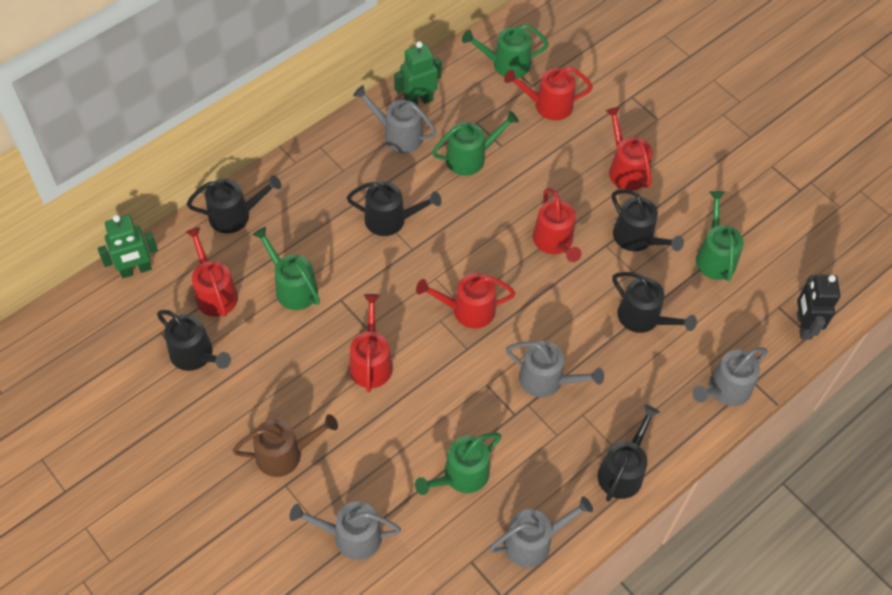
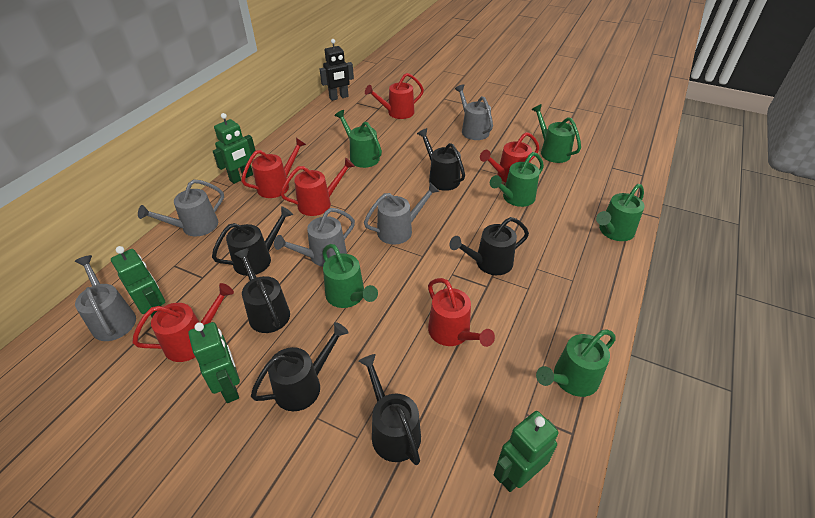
brown watering can: [232,414,338,477] = 1 -> none = 0
green robot: [98,215,158,278] [394,41,442,105] = 2 -> [111,246,165,317] [188,322,240,403] [213,113,256,184] [494,411,558,492] = 4
green watering can: [253,227,320,310] [415,432,502,495] [432,111,519,176] [462,24,549,78] [696,191,744,281] = 5 -> [322,244,378,308] [334,110,382,168] [490,152,544,207] [531,104,581,163] [536,329,616,397] [596,184,645,241] = 6

